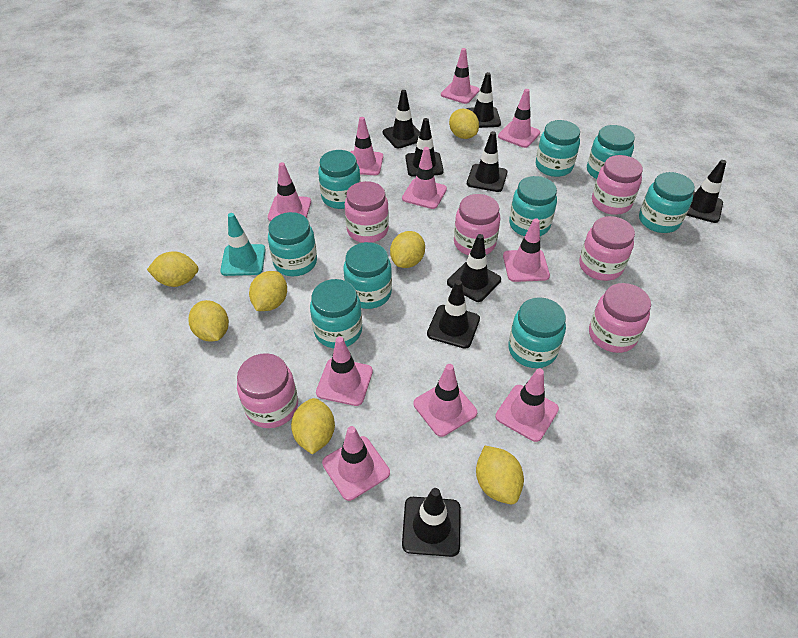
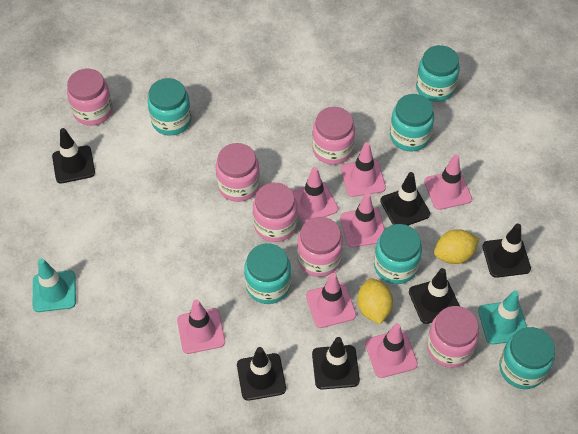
black traffic cone: [383,90,420,148] [402,488,461,557] [405,118,444,177] [427,280,480,349] [447,234,501,302] [467,72,501,128] [467,131,507,192] [686,160,726,223] = 8 -> [52,128,95,183] [237,347,286,401] [312,337,360,390] [380,172,430,226] [409,268,460,324] [482,224,531,278] = 6
pink traffic cone: [268,162,311,221] [316,337,373,406] [322,426,390,501] [350,117,383,175] [402,147,447,209] [413,364,477,437] [441,48,480,104] [495,369,559,442] [498,89,540,148] [503,218,550,282] = 10 -> [177,299,225,354] [292,167,338,223] [306,273,356,328] [340,193,385,248] [341,142,386,197] [365,323,418,378] [424,154,472,210] = 7
turquoise jar: [268,212,317,276] [310,279,362,348] [318,150,361,209] [344,242,392,309] [508,297,566,368] [509,176,557,236] [536,120,580,177] [587,125,635,179] [639,172,695,233] = 9 -> [147,78,192,135] [244,243,291,304] [374,224,422,284] [390,94,434,152] [416,45,460,102] [499,327,555,389] = 6
turquoise traffic cone: [220,213,266,276] = 1 -> [33,258,76,312] [478,291,527,345] = 2
yellow lemon: [147,251,198,287] [188,300,229,342] [249,271,287,311] [291,398,335,454] [390,231,425,268] [449,109,479,139] [476,446,524,504] = 7 -> [357,278,393,324] [434,229,479,264] = 2

